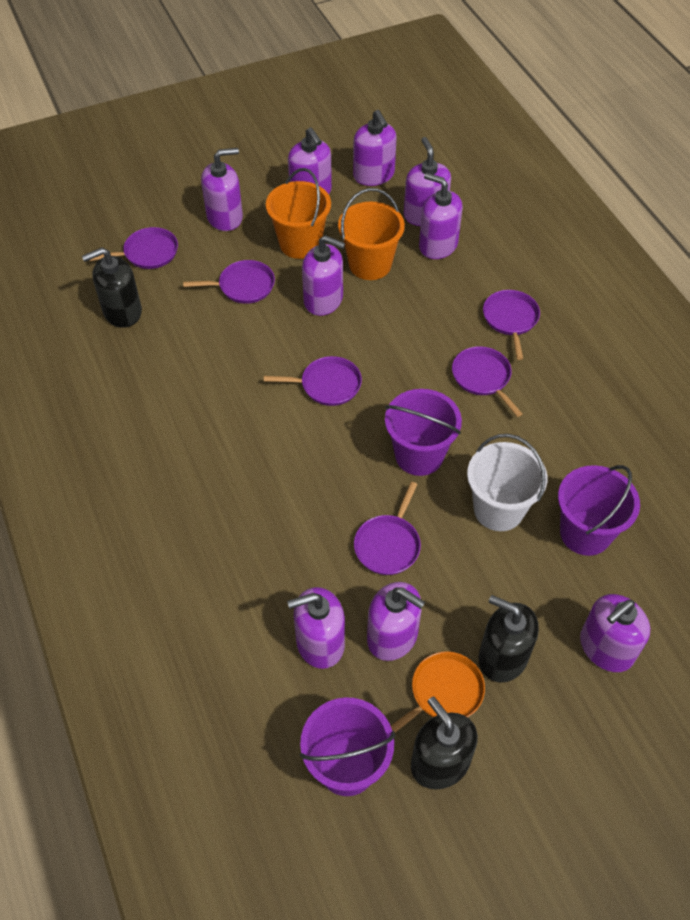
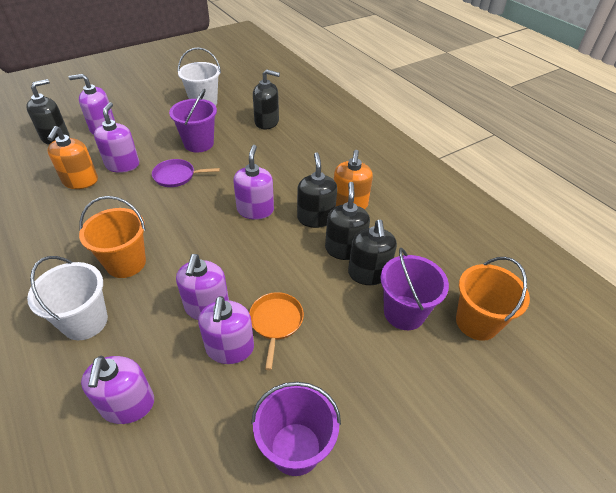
black soap dispenser: [82,247,142,328] [411,697,478,789] [479,595,539,683] = 3 -> [26,79,69,145] [253,69,280,129] [297,152,337,228] [325,182,370,260] [348,220,397,285] = 5
orange soap dispenser: none = 0 -> [47,126,98,189] [334,150,373,210] = 2
purple pan: [90,227,178,269] [183,260,275,304] [264,356,362,406] [354,482,421,575] [452,346,522,417] [483,290,540,360] = 6 -> [152,159,220,187] = 1
purple soap dispenser: [201,148,243,231] [287,587,345,669] [288,127,332,194] [302,235,345,316] [353,110,397,186] [367,582,425,661] [404,137,451,226] [419,173,463,259] [580,594,650,672] = 9 -> [69,74,116,135] [81,356,154,424] [94,102,139,173] [176,254,229,320] [198,296,254,364] [233,145,274,219] = 6
white bucket: [467,434,547,531] = 1 -> [27,256,108,340] [178,47,221,106] = 2

